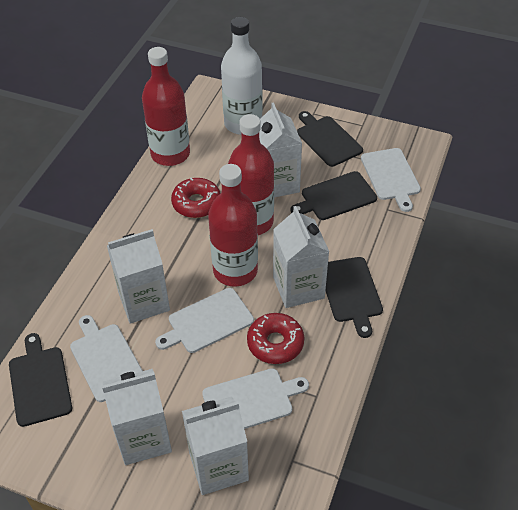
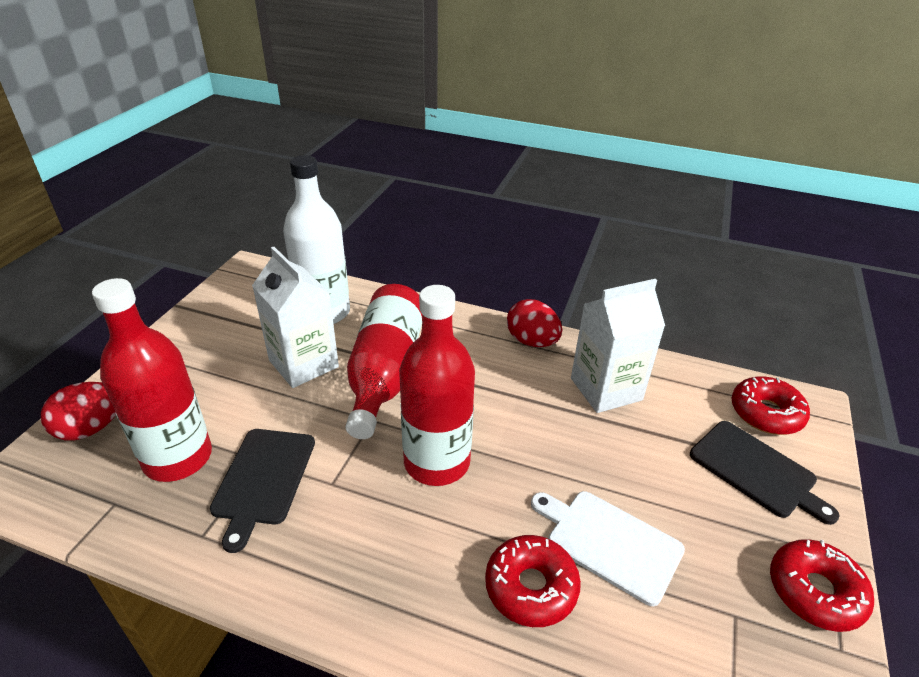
black cutting board: [9,333,72,427] [291,171,377,220] [297,111,363,167] [325,257,383,338] = 4 -> [210,429,315,553] [690,421,840,525] = 2
red donut: [171,178,221,218] [247,313,305,364] = 2 -> [485,535,581,627] [731,377,810,435] [770,539,874,632] = 3
red egg: none = 0 -> [41,382,116,440] [507,299,562,347] = 2
white carton: [102,369,172,465] [107,229,170,324] [182,396,249,495] [259,102,302,197] [273,206,329,308] = 5 -> [252,247,339,388] [571,279,665,413] = 2
white cutting board: [70,315,143,402] [155,288,254,353] [202,368,309,429] [361,148,421,212] = 4 -> [531,491,685,606] = 1

